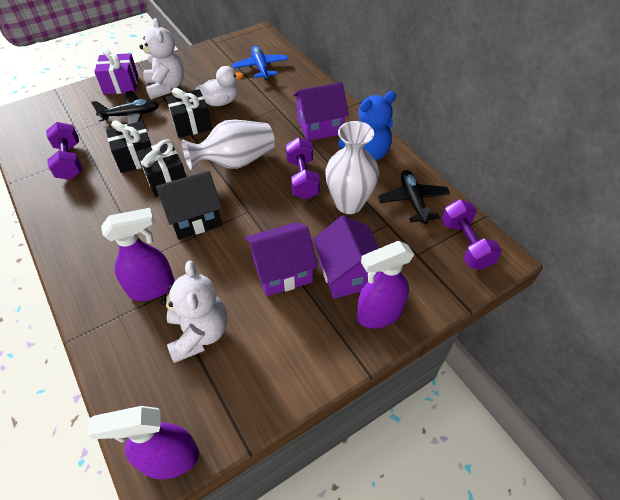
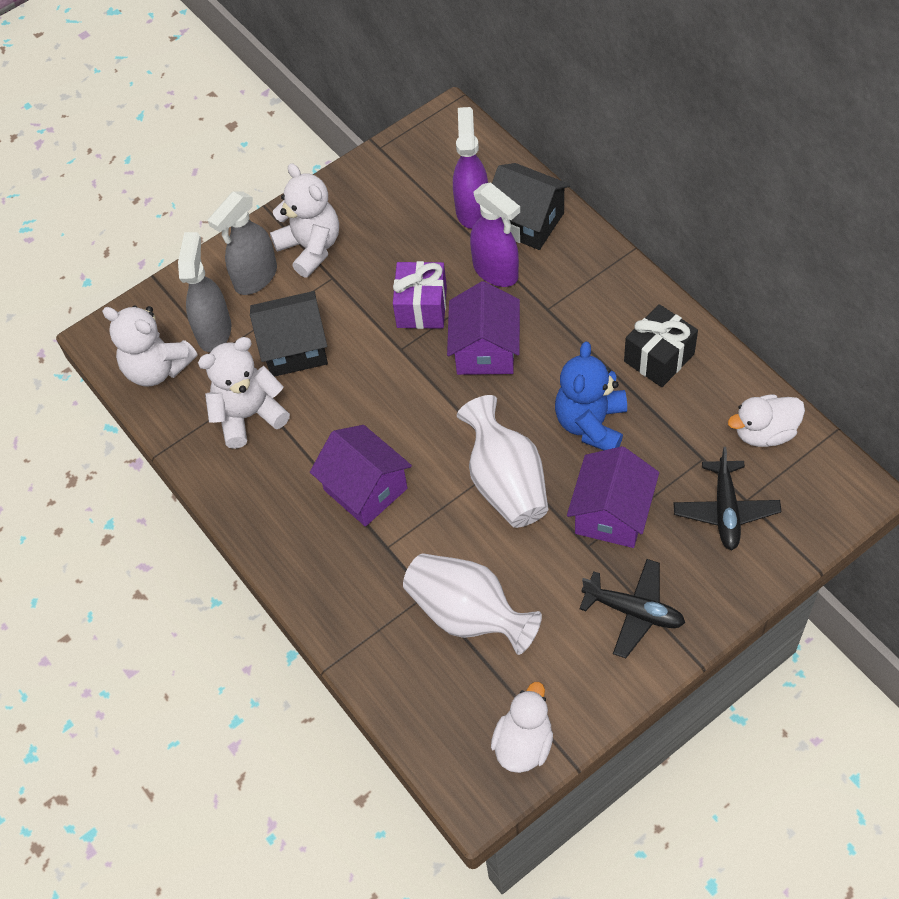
black gift: [106,120,152,173] [137,139,186,197] [166,88,212,138] = 3 -> [624,304,698,387] = 1
black house: [156,171,222,240] = 1 -> [250,291,328,377] [492,163,571,250] = 2
blue plane: [232,45,288,81] = 1 -> none = 0
grey spray bottle: none = 0 -> [178,232,231,352] [208,191,277,295] = 2
purple dumbbell: [46,122,82,180] [286,137,320,199] [442,200,502,270] = 3 -> none = 0
purple spray bottle: [88,406,199,479] [101,208,175,301] [357,241,415,328] = 3 -> [453,107,488,229] [470,182,520,287] = 2
white duck: [195,66,244,106] = 1 -> [491,682,553,773] [728,394,805,447] = 2
white teddy bear: [139,18,184,99] [161,261,227,363] = 2 -> [102,306,197,386] [198,337,290,449] [270,163,339,277] = 3

